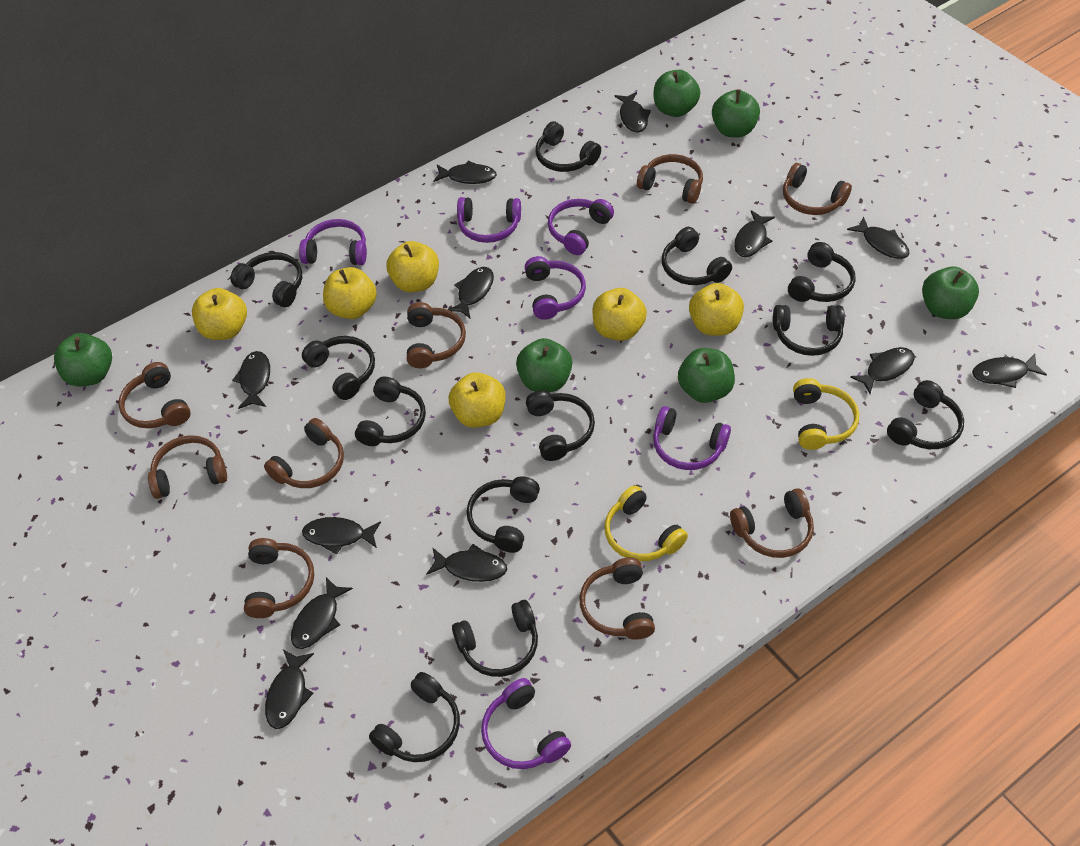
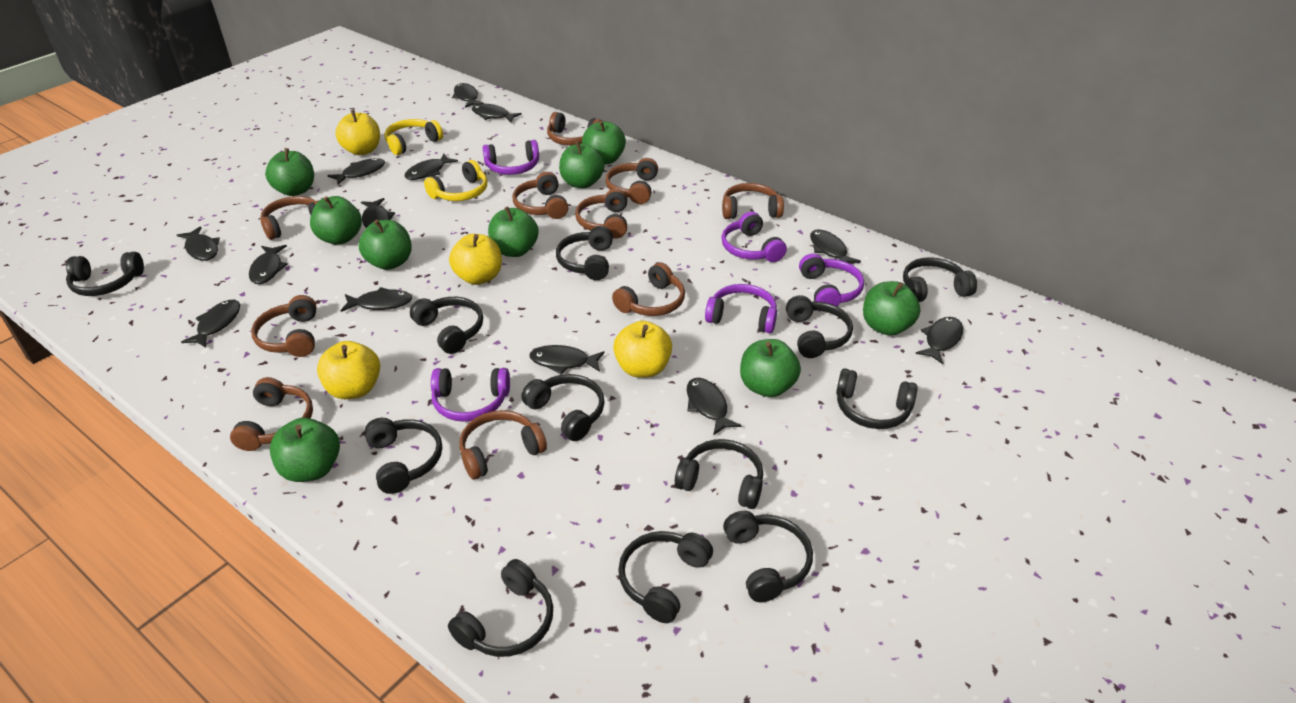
black fish: [232,351,270,409] [265,650,314,729] [291,577,353,649] [302,517,381,555] [426,544,507,582] [433,161,497,184] [447,267,494,318] [615,92,651,132] [734,210,775,257] [847,216,910,259] [850,347,915,394] [972,354,1047,388] = 12 -> [177,226,220,261] [181,300,240,348] [249,245,288,284] [327,158,385,185] [341,287,412,312] [361,198,395,228] [404,154,458,180] [452,83,484,108] [472,104,522,122] [529,345,605,374] [687,378,741,436] [810,229,861,263] [915,317,963,364] = 13
brown headphones: [119,362,191,428] [148,435,227,499] [244,538,314,618] [264,418,344,488] [407,302,466,368] [580,557,655,640] [637,154,703,204] [730,488,814,558] [783,163,852,215] = 9 -> [230,377,313,451] [251,295,317,357] [260,196,319,240] [459,410,547,479] [512,172,568,219] [547,112,601,145] [575,188,627,239] [605,158,658,204] [612,263,685,316] [722,183,784,219] = 10
green apple: [54,333,112,387] [516,338,572,392] [654,70,700,117] [678,348,735,403] [712,89,760,138] [922,266,979,319] = 6 -> [265,148,314,196] [270,418,340,482] [310,196,362,245] [359,220,412,270] [488,207,539,257] [559,141,604,188] [582,120,626,164] [740,339,801,397] [863,281,920,336] = 9
purple headphones: [299,219,367,265] [457,197,521,243] [481,678,571,769] [525,256,586,320] [548,199,614,255] [653,406,731,470] = 6 -> [431,368,510,422] [483,140,539,175] [705,284,777,333] [722,211,787,262] [799,253,864,306] = 5
yellow apple: [192,288,247,340] [323,267,377,319] [387,241,439,292] [449,372,505,428] [592,288,647,341] [689,283,744,336] = 6 -> [317,341,380,399] [335,110,380,155] [449,234,502,285] [613,321,672,378] = 4

